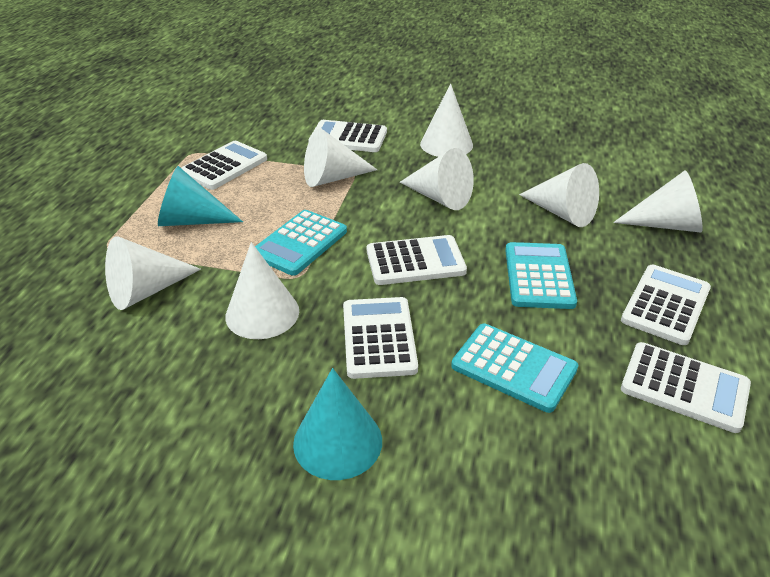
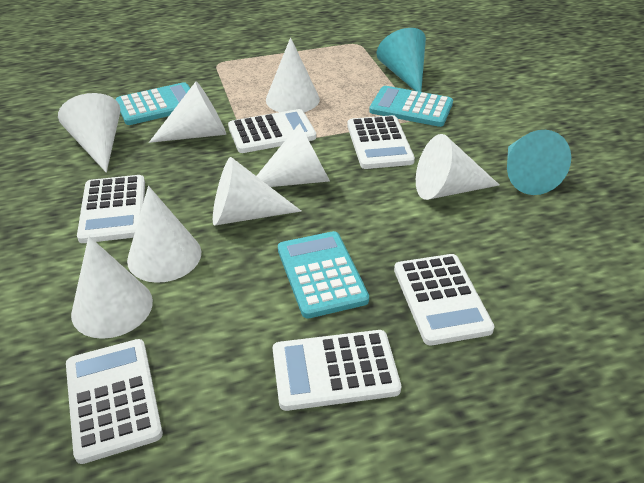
white cone: [105,236,201,310] [225,242,299,339] [304,128,377,187] [400,148,474,210] [420,84,473,157] [519,163,599,227] [613,170,703,233] = 7 -> [58,93,120,173] [71,236,153,339] [127,186,201,283] [149,81,226,143] [213,157,301,225] [257,123,330,187] [266,37,320,112] [416,134,499,200] = 8

